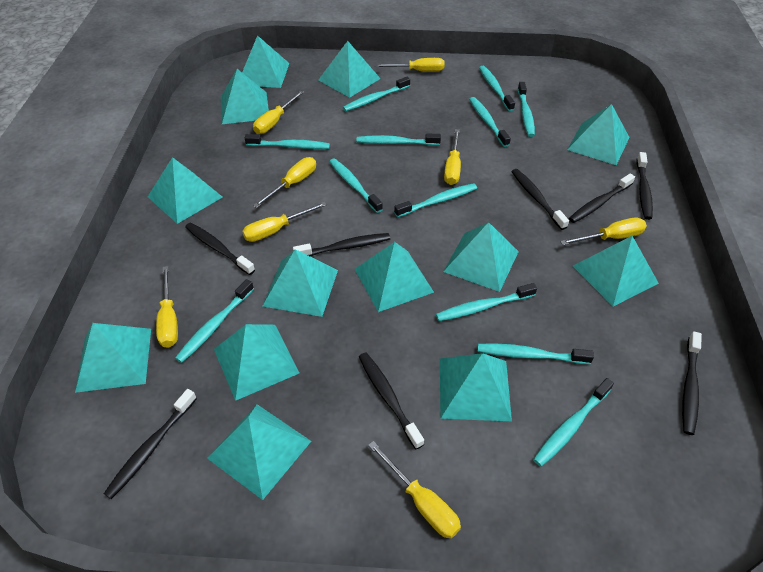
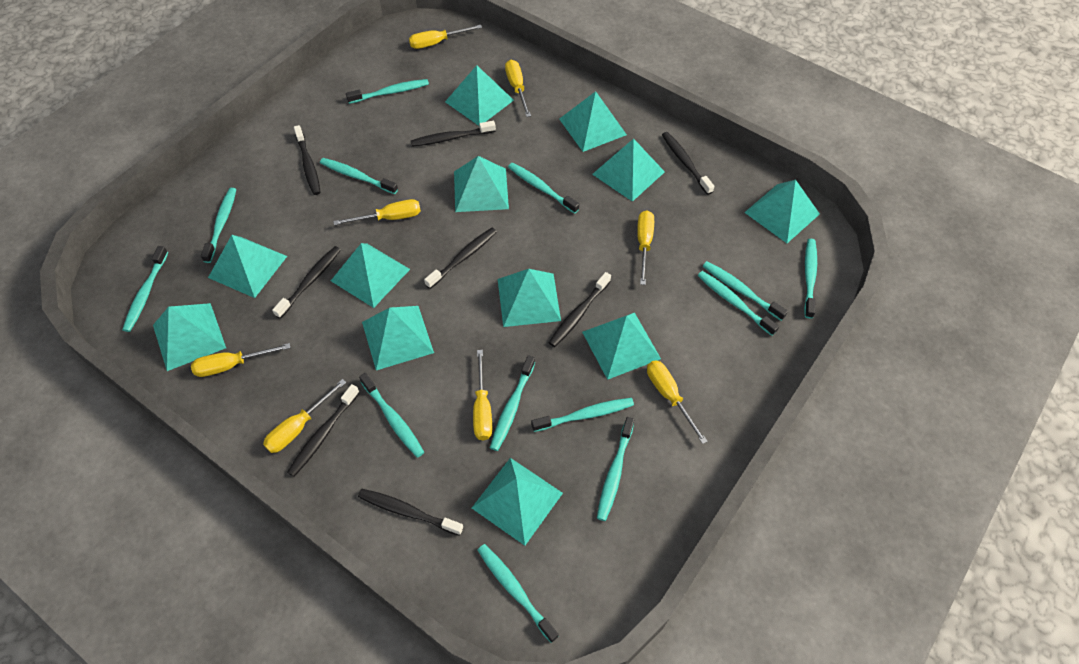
turquoise pyramid: [75,323,151,393] [148,157,223,224] [207,404,311,500] [214,324,299,401] [221,69,269,124] [242,35,289,88] [263,249,338,317] [318,41,381,98] [355,242,434,312] [440,353,512,421] [443,222,519,292] [567,104,630,165] [573,236,659,306] = 13 -> [153,303,226,371] [208,235,287,298] [331,243,410,308] [362,306,434,370] [445,65,514,126] [454,156,509,212] [472,458,563,546] [498,269,561,327] [559,91,627,152] [582,313,661,380] [592,138,665,202] [744,180,820,243] = 12
turquoise toothbrush: [175,279,254,363] [245,134,330,149] [329,159,383,213] [343,77,410,112] [357,133,441,146] [394,183,477,217] [436,283,537,321] [469,97,511,147] [478,344,594,364] [479,66,515,111] [518,82,535,137] [533,378,614,467] = 12 -> [122,246,168,332] [201,188,236,263] [320,158,398,194] [346,79,429,104] [359,373,424,458] [478,544,559,643] [490,355,535,451] [508,163,579,214] [531,398,634,432] [597,417,634,521] [698,271,779,336] [703,261,788,321] [804,239,817,319] = 13

